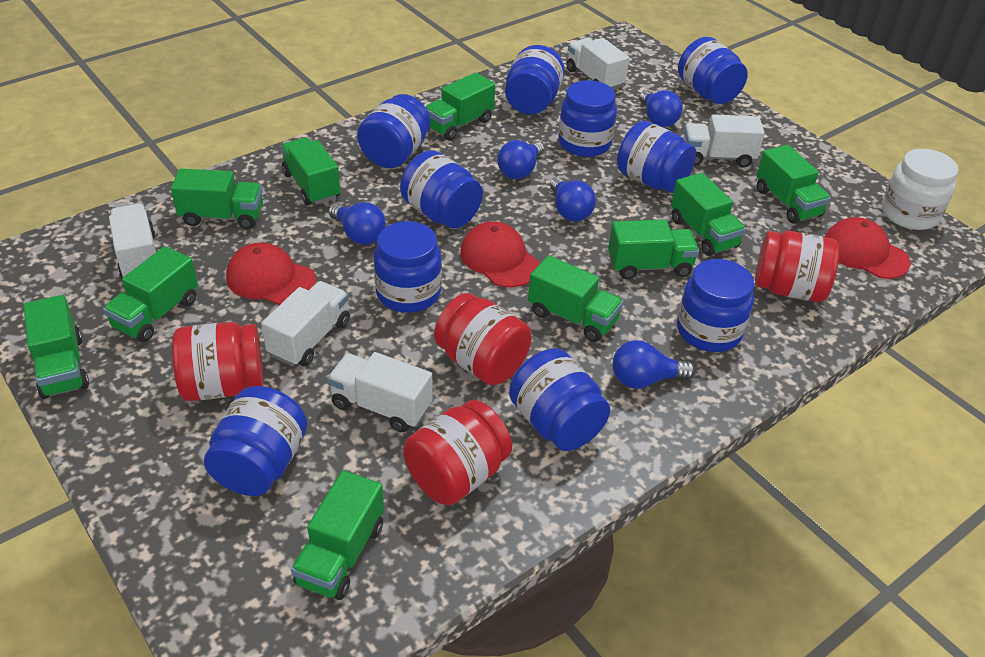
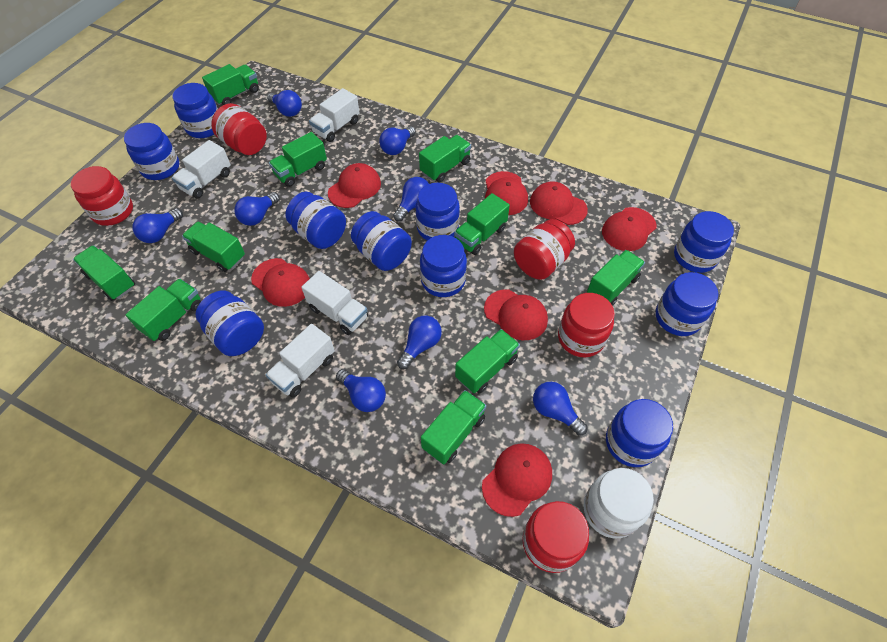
blue light bulb: [328,202,386,245] [497,140,544,179] [550,177,596,221] [613,340,695,389] [639,90,683,127] = 5 -> [133,208,183,243] [234,192,280,226] [267,90,302,117] [336,369,386,412] [379,126,416,155] [393,177,429,221] [397,315,442,369] [533,382,588,435] = 8
red cap: [226,242,316,305] [460,221,540,287] [825,217,910,279] = 3 -> [251,258,310,307] [328,163,381,208] [482,443,552,517] [484,289,548,340] [485,171,528,215] [530,181,588,225] [602,207,657,251] = 7
red jar: [172,322,263,401] [403,400,512,505] [434,293,532,385] [755,231,839,302] = 4 -> [71,166,133,226] [211,103,267,155] [514,219,575,280] [522,501,589,573] [558,293,615,357] = 5
white truck: [109,204,156,279] [261,281,350,366] [327,352,432,432] [566,38,629,90] [683,114,765,167] = 5 -> [172,140,231,199] [265,324,335,398] [301,271,368,335] [309,88,360,142] = 4

